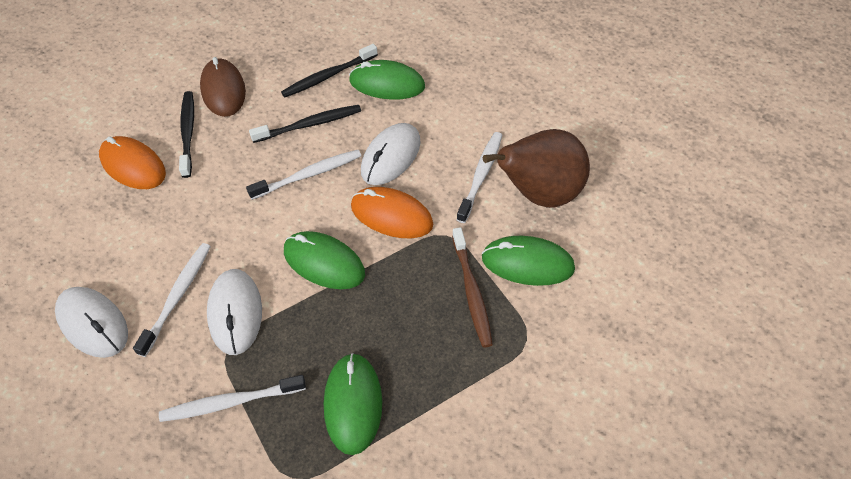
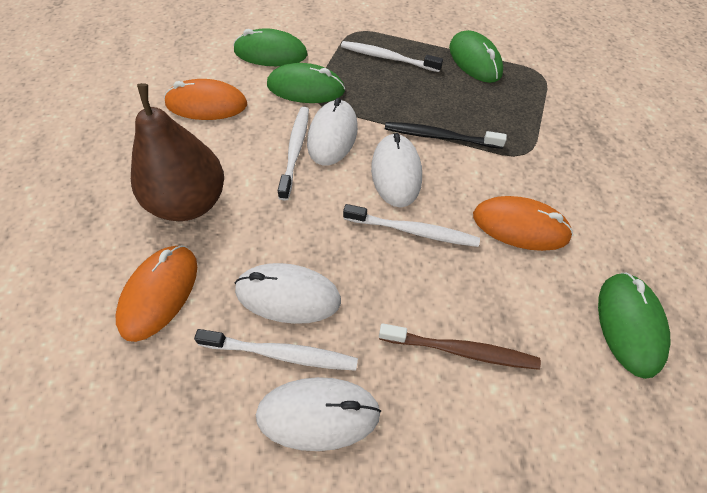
black toothbrush: [179,91,194,178] [249,105,361,143] [281,44,378,97] = 3 -> [385,122,507,149] = 1
brown mouse: [200,57,246,117] = 1 -> none = 0
orange mouse: [99,136,166,189] [351,187,433,238] = 2 -> [116,245,197,342] [164,79,247,120] [473,196,573,251] = 3
white mouse: [55,287,128,358] [207,269,262,355] [361,123,421,185] = 3 -> [235,263,341,324] [256,377,381,451] [307,98,358,165] [371,133,422,208] = 4

